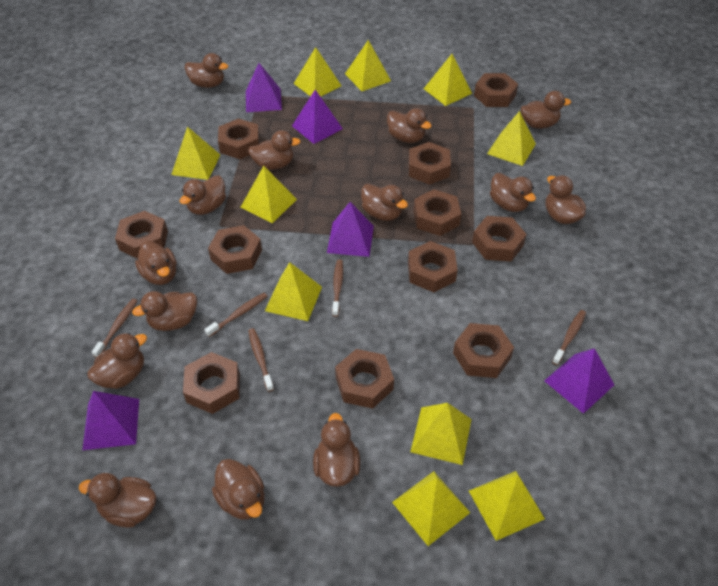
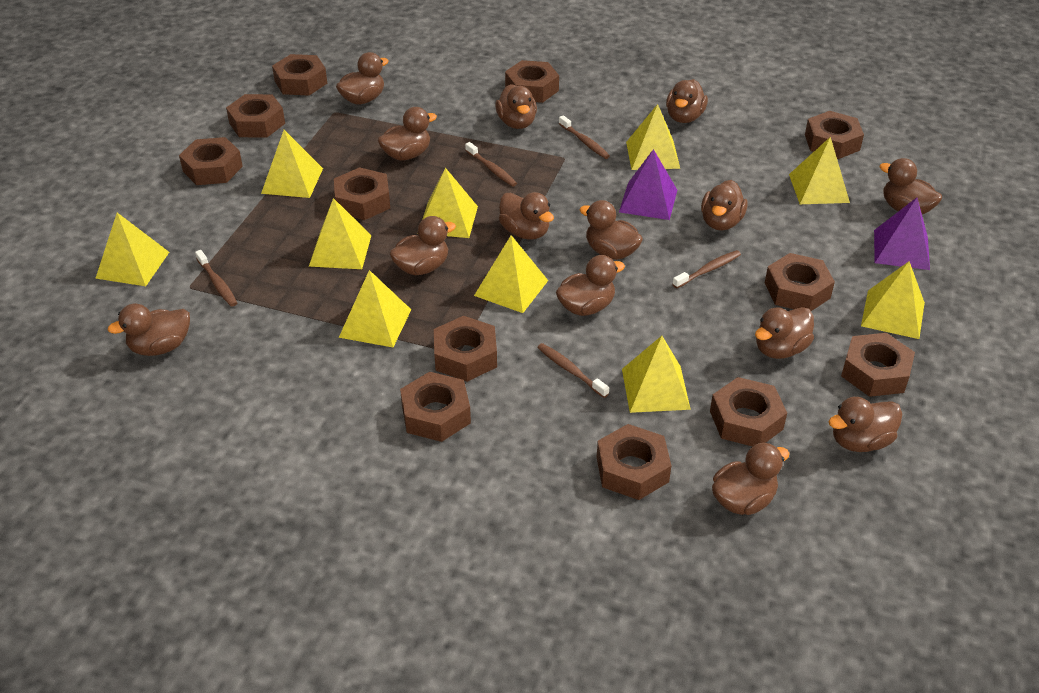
brown nut: [115,211,168,259] [183,352,240,414] [208,225,262,274] [218,118,260,159] [335,349,394,409] [408,142,451,185] [408,241,458,292] [413,189,461,236] [453,323,514,378] [472,216,527,262] [474,73,518,107] = 11 -> [179,137,243,185] [226,94,285,137] [272,54,327,96] [334,167,390,220] [400,372,471,442] [434,316,497,382] [505,60,559,103] [597,424,671,500] [710,377,787,447] [765,253,835,311] [805,111,864,159] [841,333,915,397] = 12
purple pyramid: [82,391,139,450] [246,63,282,112] [292,90,343,144] [327,202,374,257] [544,348,614,414] = 5 -> [619,149,677,220] [874,198,930,270] = 2

